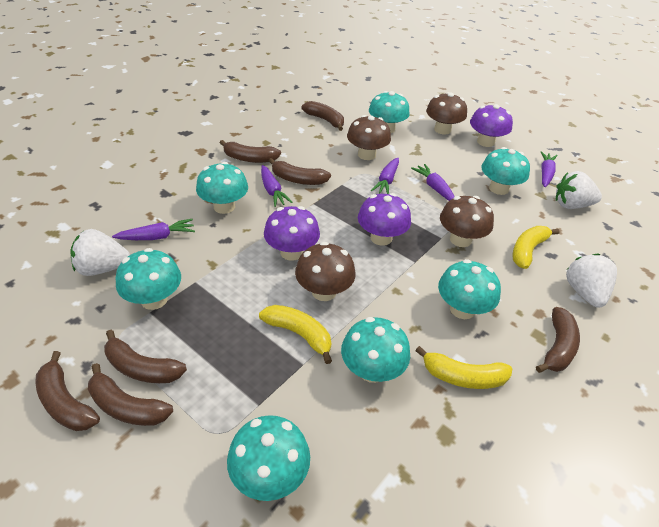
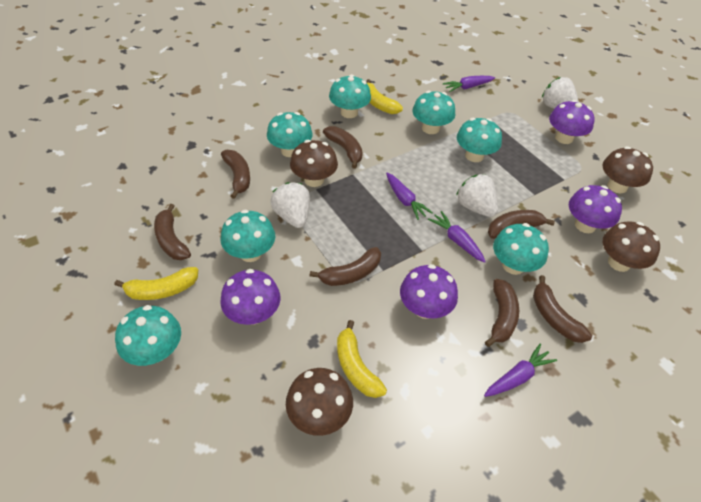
purple carrot: [112,219,195,240] [261,165,293,207] [371,158,399,194] [411,164,455,201] [541,151,557,187] = 5 -> [386,173,433,220] [428,211,486,263] [443,76,495,92] [484,343,557,397] = 4
purple mushroom: [264,206,320,261] [358,193,411,246] [470,104,513,147] = 3 -> [220,269,280,325] [400,264,458,319] [549,100,595,144] [569,185,622,233] = 4

